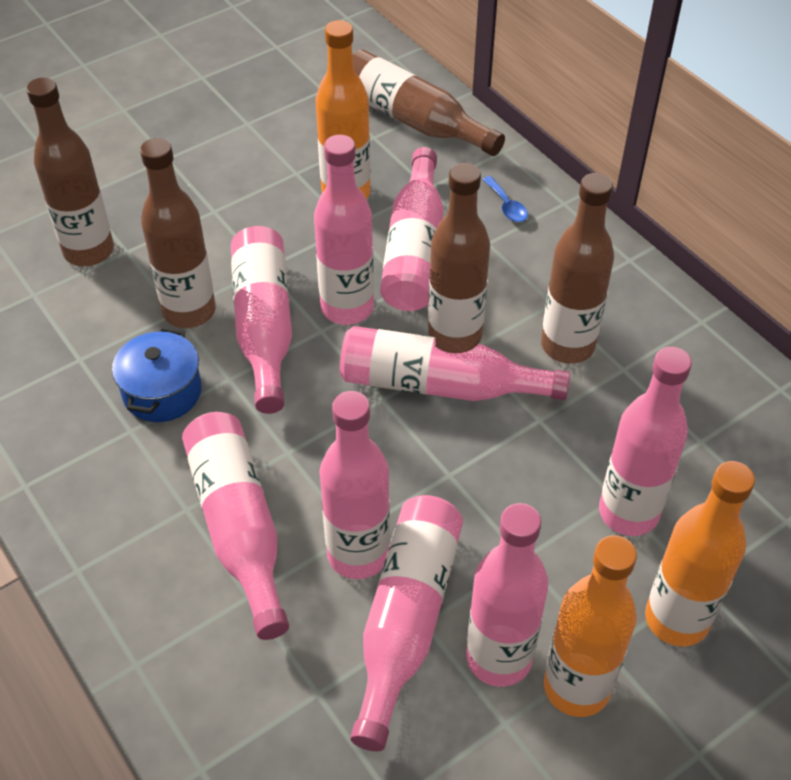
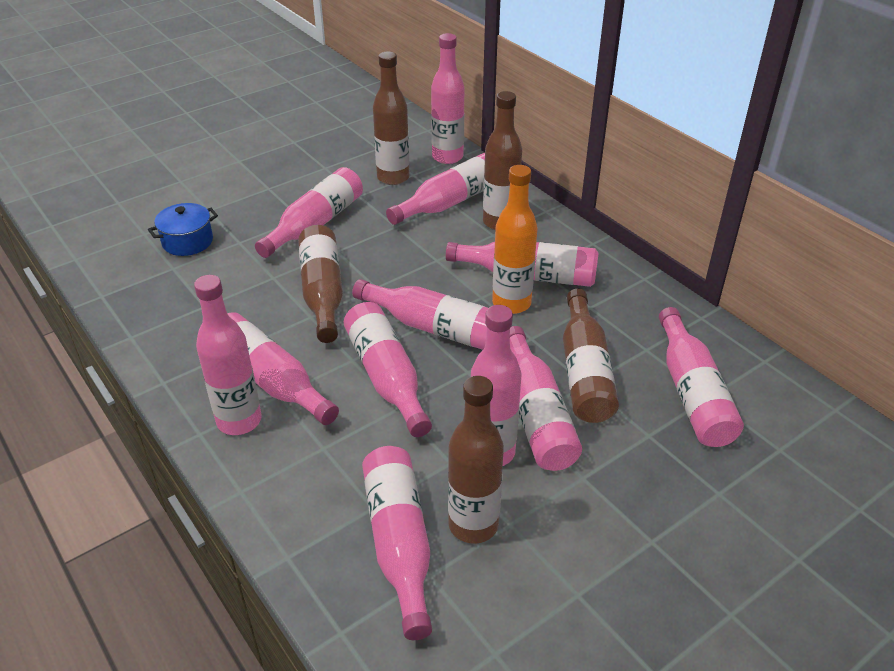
blue spoon: [482,176,528,222] = 1 -> none = 0
orange bottle: [316,20,371,199] [544,535,637,717] [645,461,755,647] = 3 -> [492,165,538,314] = 1
pink bottle: [182,412,289,640] [231,226,292,414] [314,135,374,325] [319,391,390,579] [340,326,570,401] [350,495,463,751] [380,147,443,311] [466,503,549,687] [599,347,692,536] = 9 -> [194,275,262,435] [227,312,339,425] [255,167,363,258] [344,302,432,437] [352,279,488,350] [362,446,432,640] [386,153,485,225] [431,33,464,164] [446,242,599,287] [471,305,521,466] [510,326,582,471] [659,307,744,447] = 12

